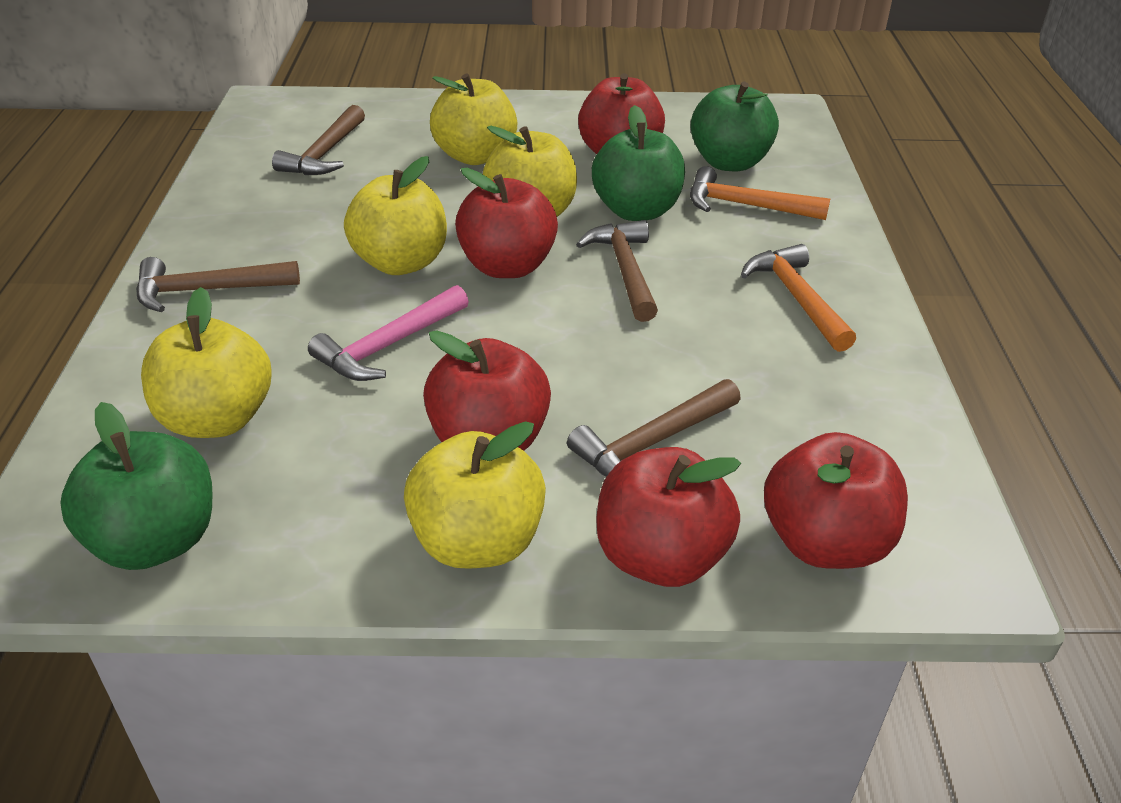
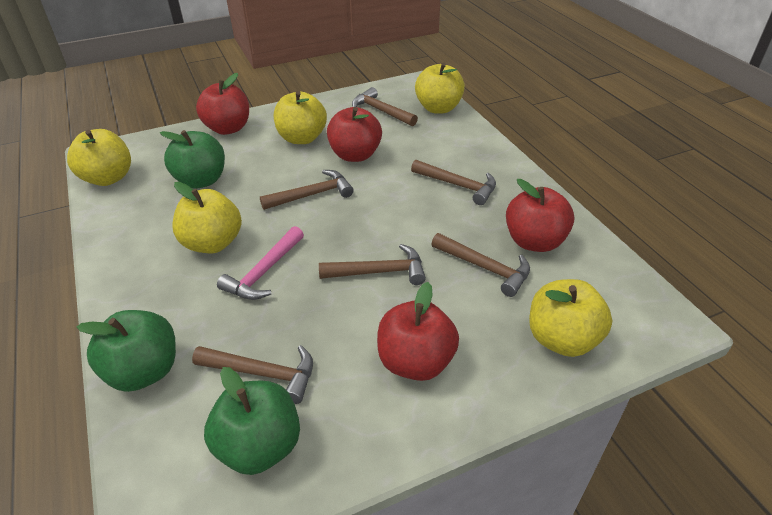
brown hammer: [136,257,300,312] [272,105,365,175] [567,379,741,477] [576,220,658,322] = 4 -> [192,345,313,404] [260,170,354,210] [319,244,426,285] [352,87,418,126] [411,160,496,205] [431,233,530,297] = 6
orange hammer: [690,166,830,220] [741,244,856,352] = 2 -> none = 0
red apple: [423,330,551,451] [455,168,558,278] [578,73,665,154] [597,447,741,587] [764,432,908,569] = 5 -> [196,73,249,135] [327,107,382,162] [377,282,459,381] [506,179,574,252] = 4

